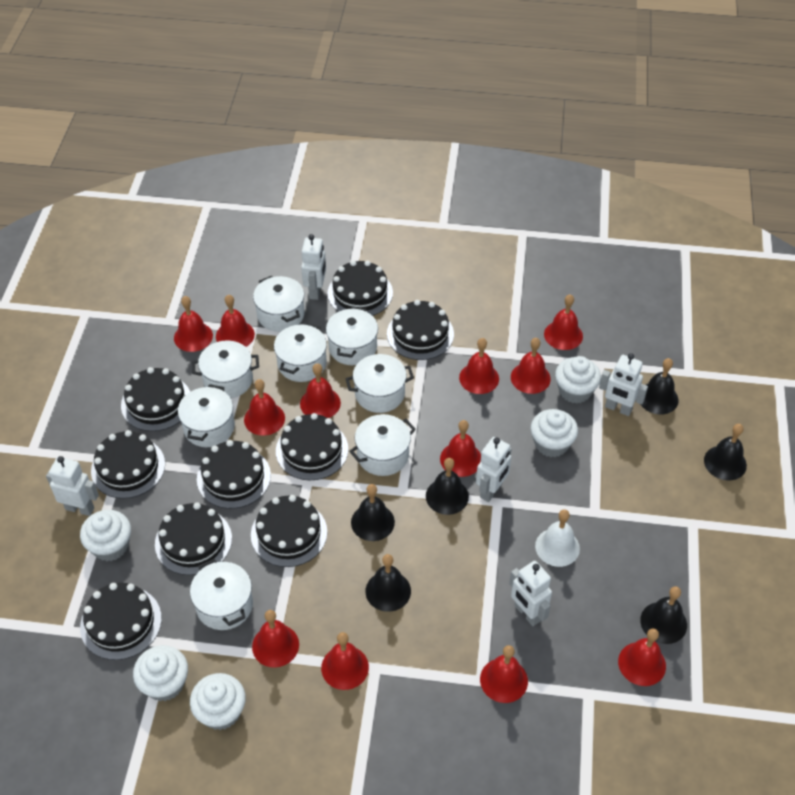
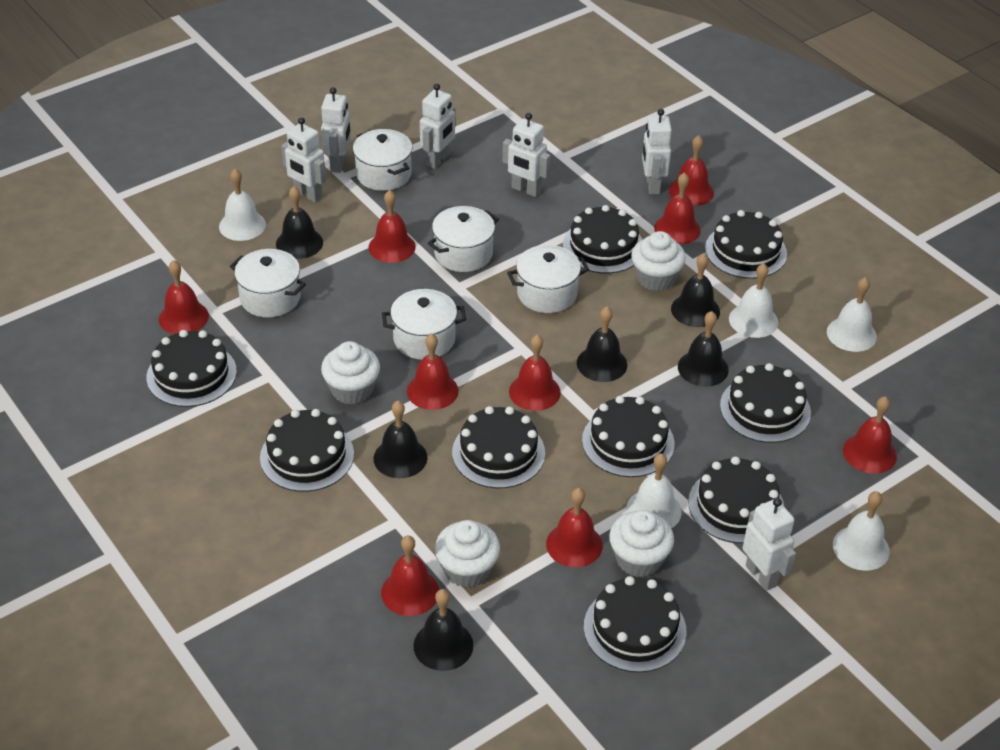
red bell: [174,296,213,352] [216,295,255,347] [244,379,285,436] [252,610,299,668] [300,363,341,418] [321,632,369,690] [440,420,481,477] [459,338,499,394] [480,645,528,703] [511,338,551,394] [544,294,583,350] [618,628,666,686] = 12 -> [159,260,209,334] [368,190,416,263] [381,535,439,616] [407,333,459,410] [509,334,561,411] [546,488,603,567] [654,172,701,244] [669,135,714,206] [843,396,897,474] = 9
white bell: [535,509,580,567] = 1 -> [219,169,266,241] [626,453,682,528] [729,263,778,338] [827,277,877,352] [833,491,890,571] = 5
white cupcake: [80,510,131,561] [133,645,188,701] [190,673,246,730] [531,409,578,457] [555,356,601,404] = 5 -> [321,341,380,405] [435,520,500,588] [609,510,674,577] [631,231,686,291] = 4
white pot: [178,384,235,447] [190,559,253,630] [192,341,259,398] [253,276,304,332] [274,323,327,382] [326,307,378,365] [345,354,414,413] [349,414,416,476] = 8 -> [230,249,306,318] [353,129,413,191] [382,289,466,360] [428,206,499,272] [507,245,589,313] = 5
white robot: [46,456,99,516] [301,234,326,300] [476,437,512,502] [509,561,552,626] [599,353,648,416] = 5 -> [281,117,326,203] [321,87,351,173] [420,83,456,169] [502,113,551,197] [642,109,672,194] [743,498,796,591] = 6

